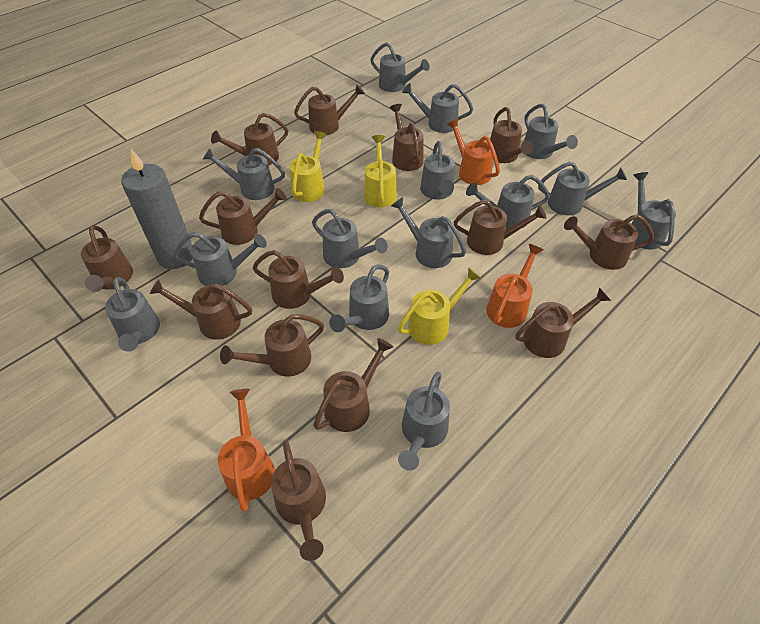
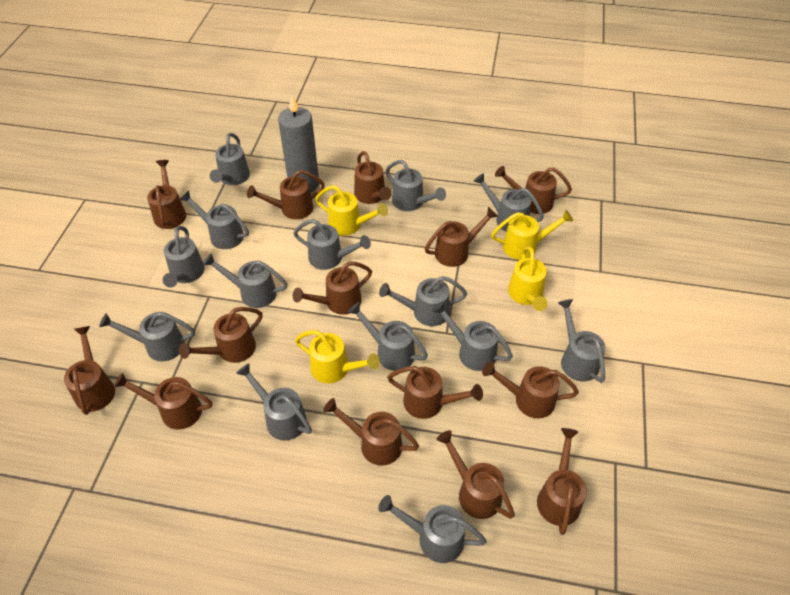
orange watering can: [218,389,275,512] [446,118,500,185] [486,244,544,328] = 3 -> none = 0
yellow watering can: [290,131,327,202] [364,135,397,207] [398,267,481,345] = 3 -> [295,330,380,383] [315,185,388,236] [491,210,573,260] [508,246,548,311] = 4

